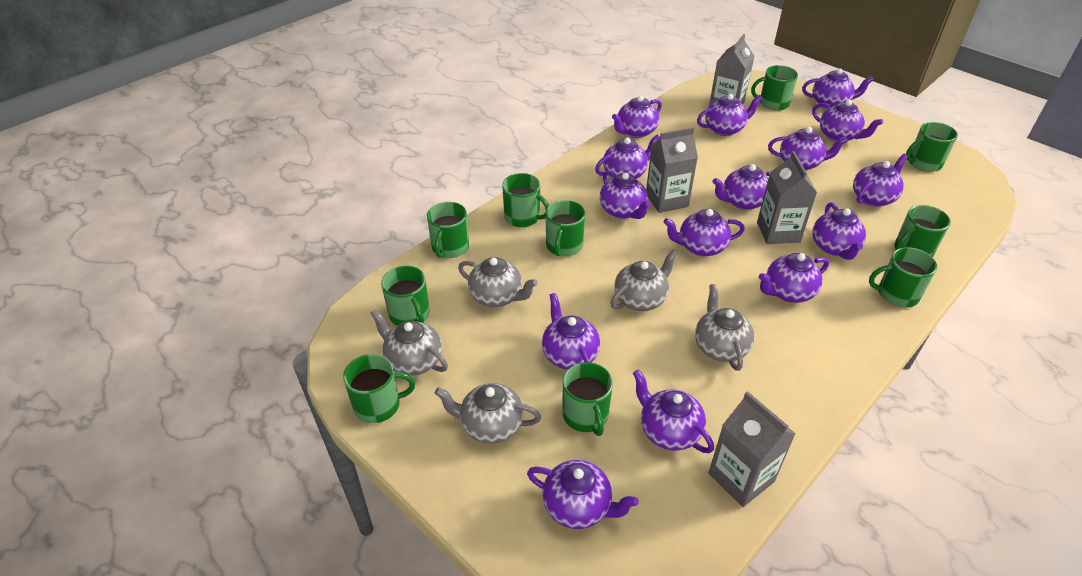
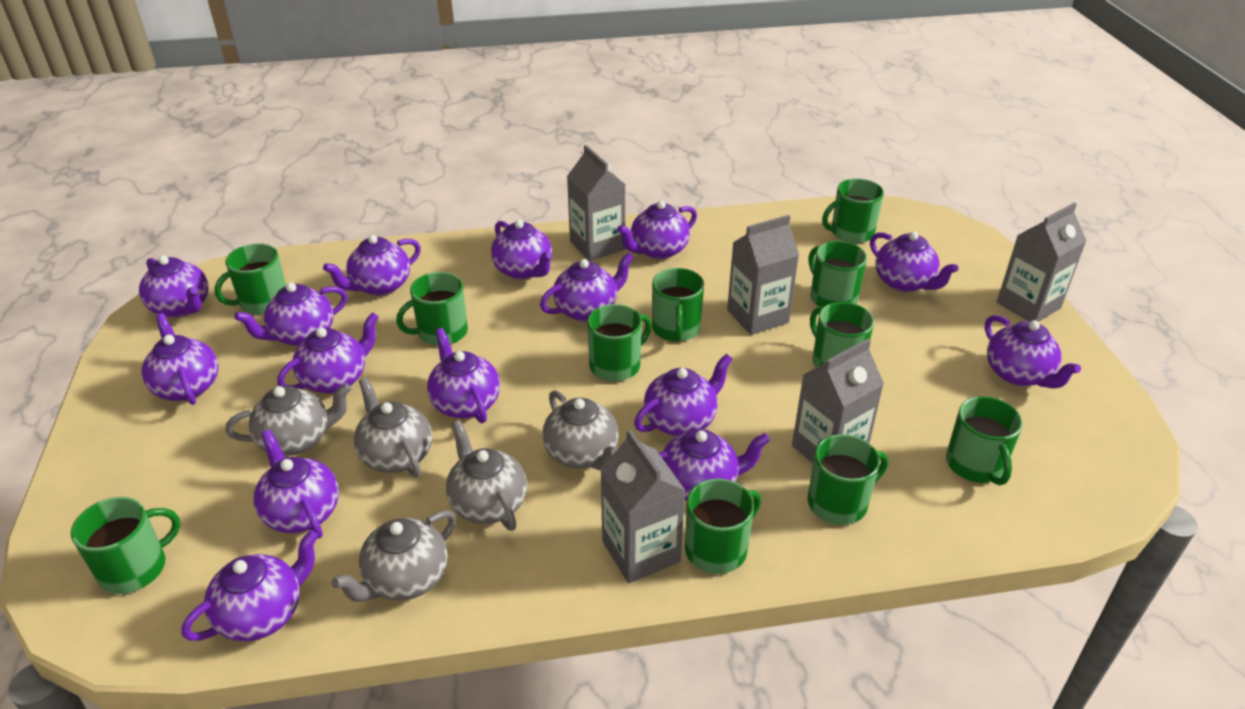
green mug: [343,354,415,423] [381,266,430,326] [427,202,469,258] [502,173,549,227] [546,200,585,257] [562,362,613,436] [751,65,798,111] [869,247,937,308] [894,205,951,257] [906,122,958,172] = 10 -> [71,497,181,594] [214,243,286,315] [396,272,468,346] [587,304,652,381] [652,268,704,342] [685,478,761,574] [808,434,888,525] [809,241,867,307] [810,302,874,368] [822,178,884,243] [946,396,1023,485] = 11
grey carton: [646,127,698,213] [708,391,796,507] [709,34,755,106] [757,151,817,244] = 4 -> [567,145,625,261] [600,429,686,583] [727,215,799,335] [792,339,884,463] [997,203,1086,322] = 5

